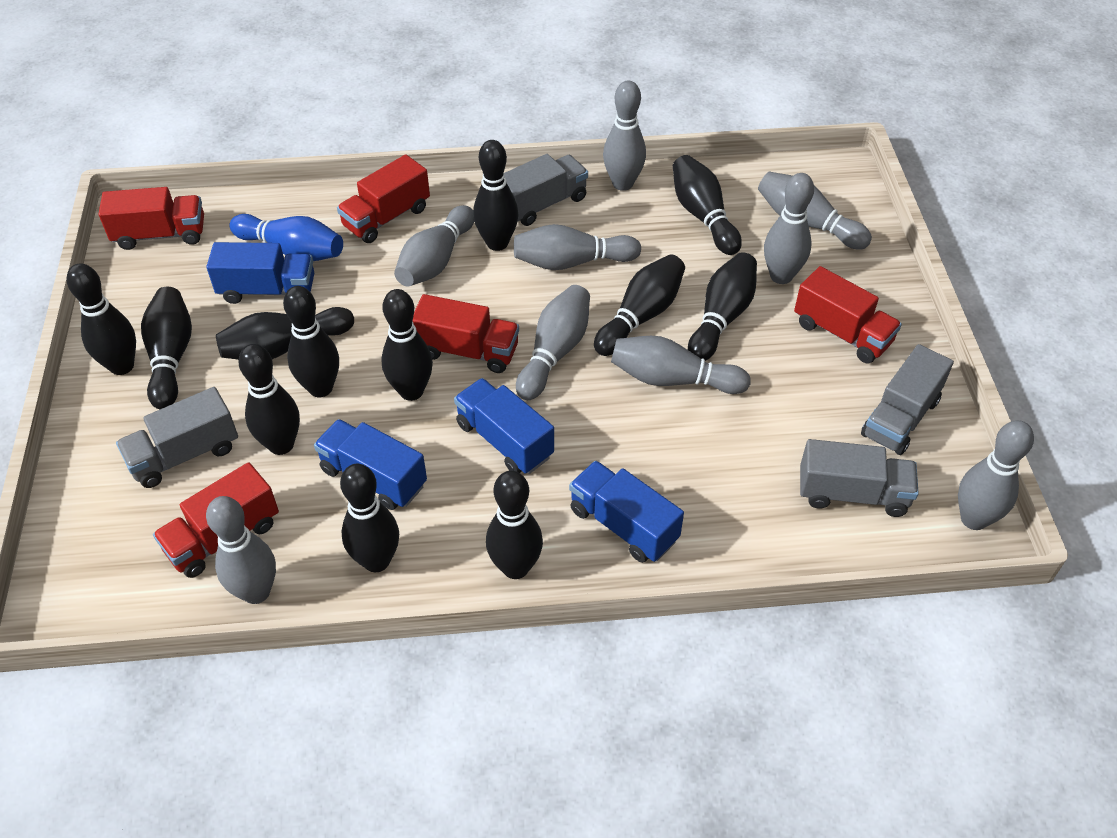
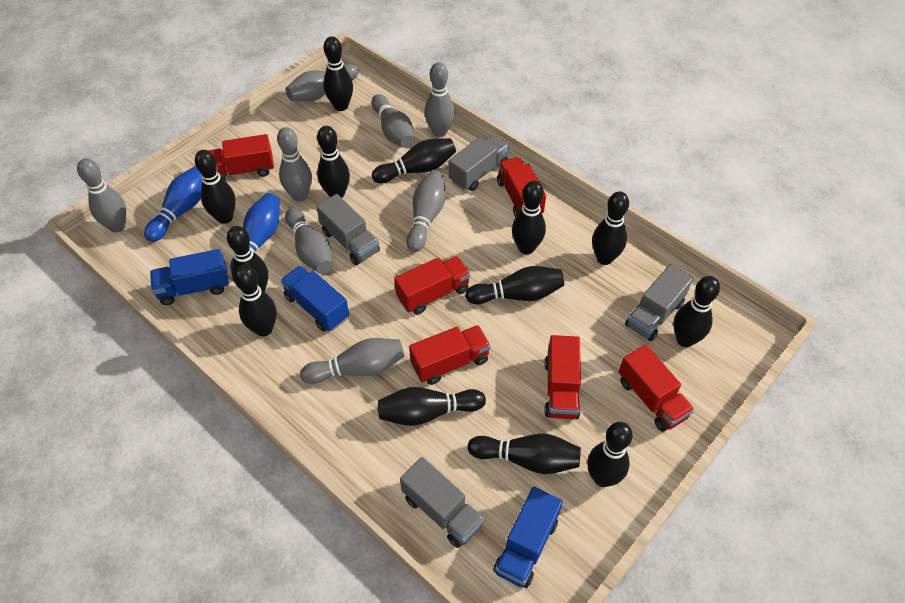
black bowling pin: [67,263,136,375] [141,287,192,409] [216,307,354,360] [238,344,300,455] [283,286,339,397] [340,463,399,572] [381,289,433,401] [473,140,519,251] [486,470,543,579] [594,254,685,356] [673,155,742,255] [688,252,757,361] = 12 -> [195,150,236,224] [227,226,268,292] [234,265,277,337] [317,126,350,198] [323,36,353,111] [372,138,456,183] [378,387,486,426] [465,266,564,304] [467,434,581,474] [512,181,546,254] [587,422,633,487] [592,191,629,265] [673,276,720,347] = 13
blue bowling pin: [229,214,343,261] = 1 -> [144,166,202,242] [230,193,280,272] = 2
blue truck: [207,242,314,304] [314,419,427,510] [454,378,554,474] [569,461,684,563] = 4 -> [150,249,229,305] [280,265,349,332] [493,487,563,588] = 3
grey bowling pin: [206,496,276,604] [394,205,474,287] [514,224,641,270] [516,285,590,400] [603,80,646,191] [611,336,751,394] [758,171,872,250] [764,173,814,284] [958,420,1034,530] = 9 -> [77,159,126,233] [277,127,312,202] [285,64,359,101] [285,208,332,274] [300,338,405,384] [371,94,415,148] [406,171,446,252] [425,62,455,137] = 8
red truck: [99,187,204,250] [153,462,279,578] [337,155,430,243] [413,294,519,373] [794,266,902,363] = 5 -> [207,134,274,180] [394,256,471,315] [409,325,491,385] [497,157,546,217] [544,335,581,419] [619,345,694,432] = 6

